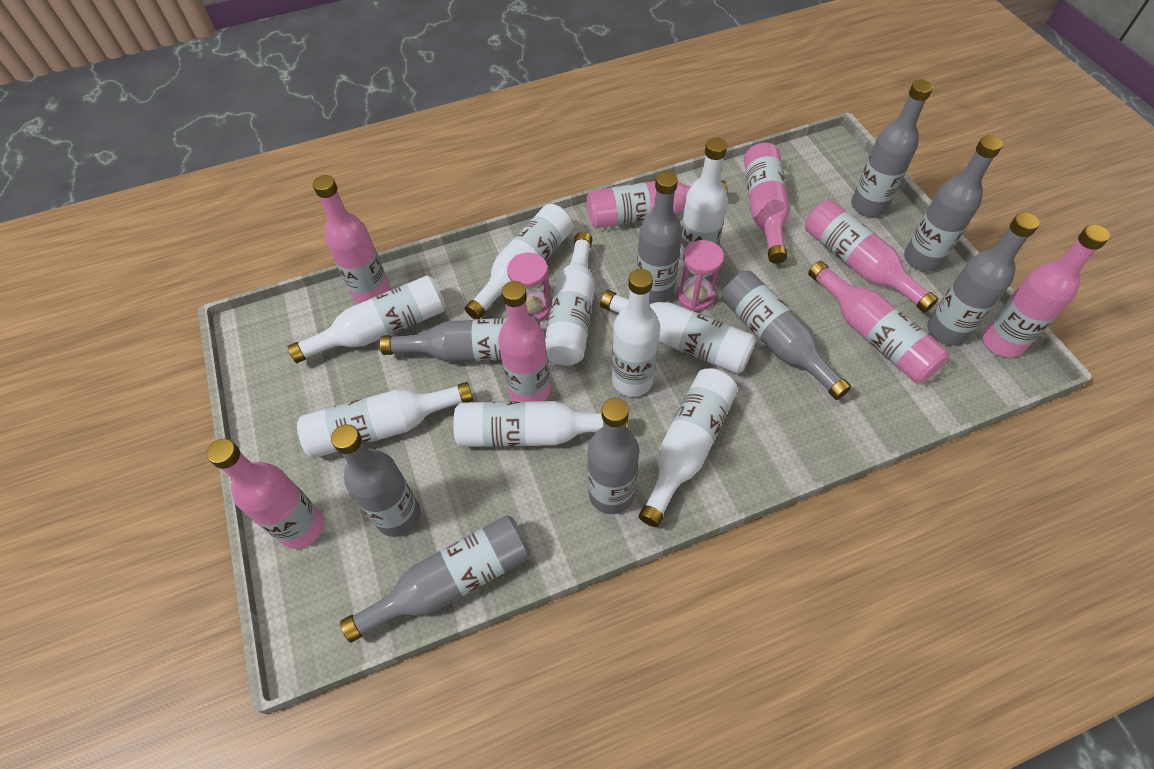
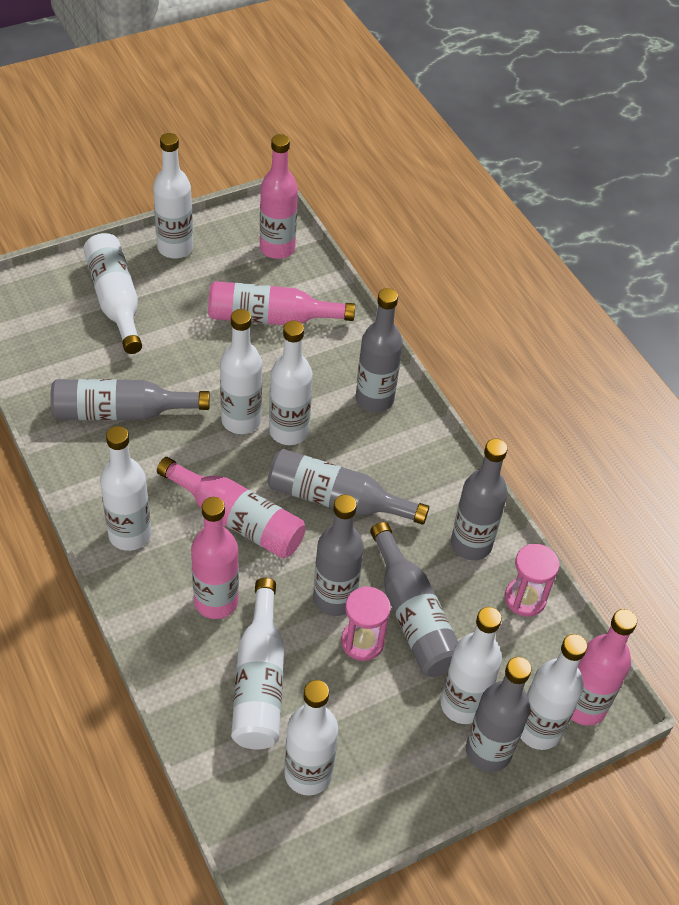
grey bottle: [331,424,421,537] [340,515,531,643] [380,317,540,362] [587,398,639,514] [636,171,682,304] [721,270,851,400] [851,80,933,217] [904,135,1003,272] [927,212,1040,346] = 9 -> [50,379,210,420] [268,449,429,525] [313,495,364,616] [356,288,403,412] [370,522,458,677] [451,439,508,560] [466,657,532,772] = 7
pink bottle: [207,439,323,549] [313,175,390,304] [498,281,551,401] [587,180,728,228] [744,143,790,264] [805,200,938,313] [808,261,949,383] [983,224,1110,357] = 8 -> [157,457,306,558] [191,497,239,619] [208,281,355,325] [260,134,298,259] [571,609,637,726] = 5

